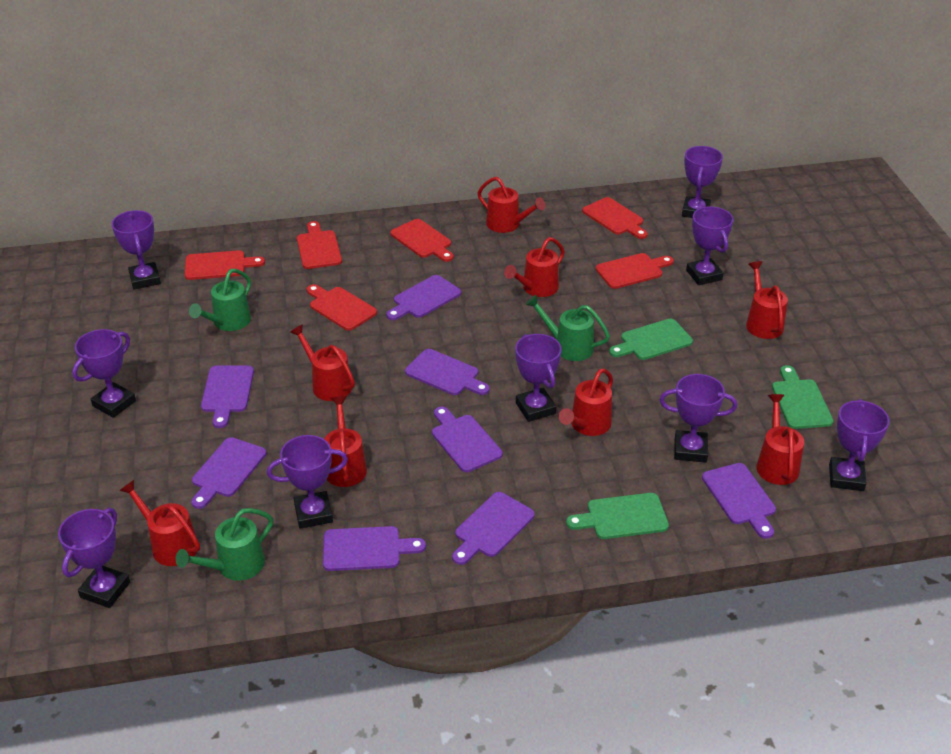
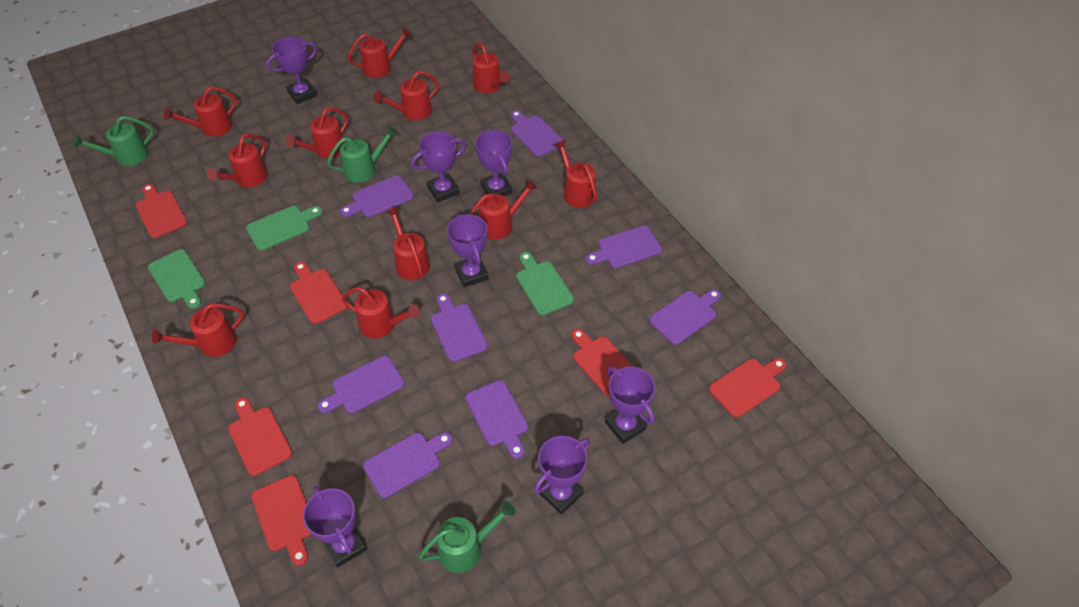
purple trophy: [58,508,130,608] [72,329,136,418] [112,210,161,289] [267,435,348,529] [515,334,562,422] [660,374,737,463] [682,146,723,218] [686,207,733,285] [829,399,889,491] = 9 -> [267,36,317,104] [303,486,367,568] [411,131,466,202] [447,214,488,287] [475,130,512,196] [534,436,590,515] [605,366,655,444] = 7
red watering can: [119,480,200,566] [290,324,355,401] [325,396,367,487] [477,177,545,233] [504,237,565,297] [559,368,613,436] [746,261,788,339] [756,394,804,485] = 8 -> [152,303,244,357] [164,87,237,137] [207,134,268,187] [285,107,349,159] [342,287,420,339] [348,27,412,78] [374,71,439,120] [386,207,430,280] [470,179,537,240] [472,43,510,93] [554,140,597,208] = 11

